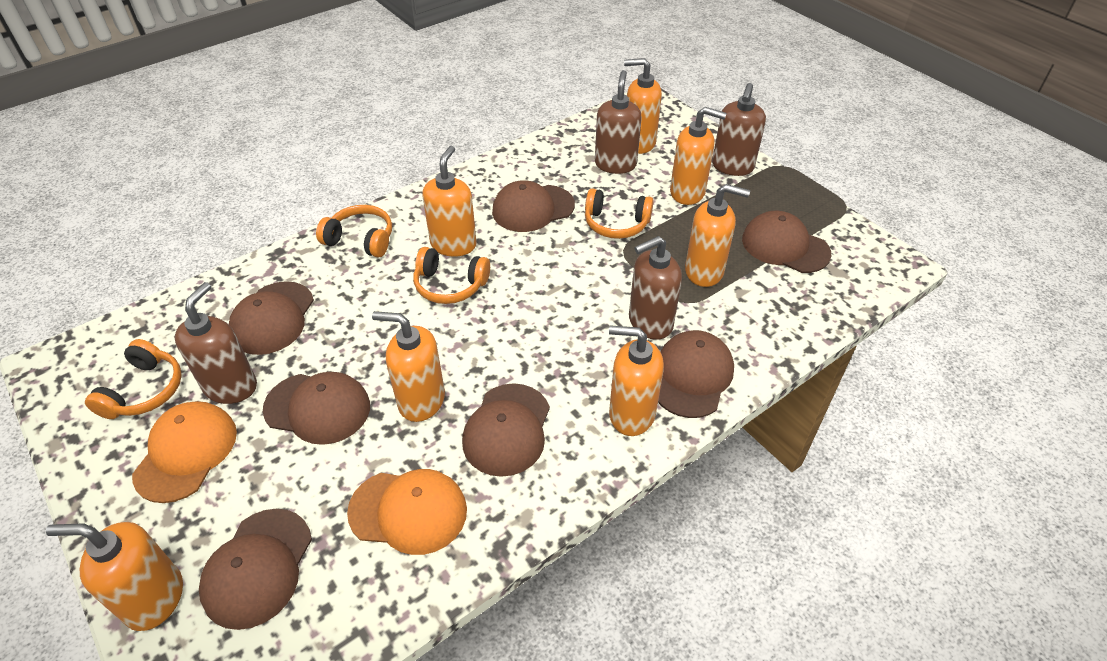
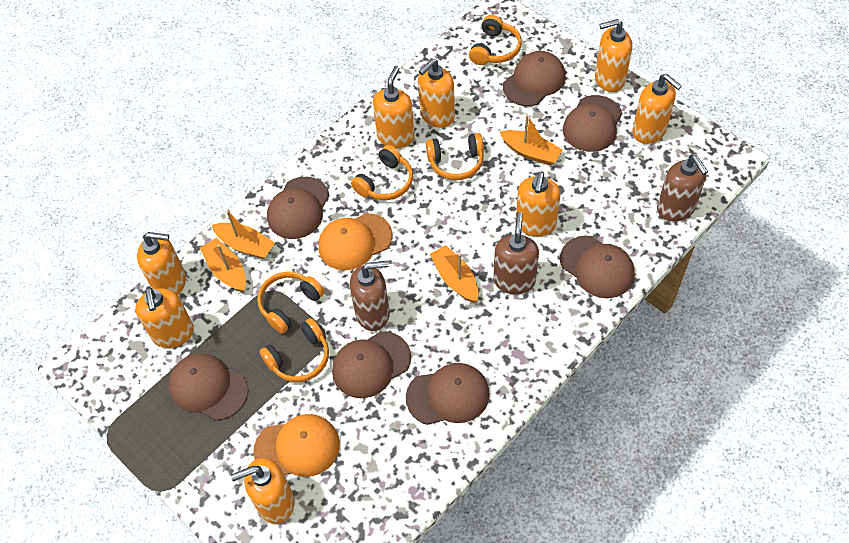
brown soap dispenser: [175,282,257,404] [595,70,642,174] [629,236,682,340] [712,83,766,176] = 4 -> [350,261,390,331] [493,212,539,294] [657,155,708,221] = 3
orange boat: none = 0 -> [200,238,246,292] [212,210,275,259] [430,245,479,302] [500,115,563,165] = 4
orange headphones: [85,339,182,419] [316,205,392,258] [413,247,490,304] [585,188,654,239] = 4 -> [257,272,325,334] [259,318,329,382] [351,145,413,200] [426,133,484,180] [469,15,522,65] = 5
orange soap dispenser: [46,522,183,631] [372,311,445,422] [422,146,477,257] [609,325,664,436] [624,58,662,154] [670,107,727,205] [685,184,750,287] = 7 -> [135,287,194,348] [137,232,186,295] [231,458,294,524] [373,66,414,148] [418,59,455,128] [516,171,561,237] [595,19,632,92] [632,74,682,144] = 8

